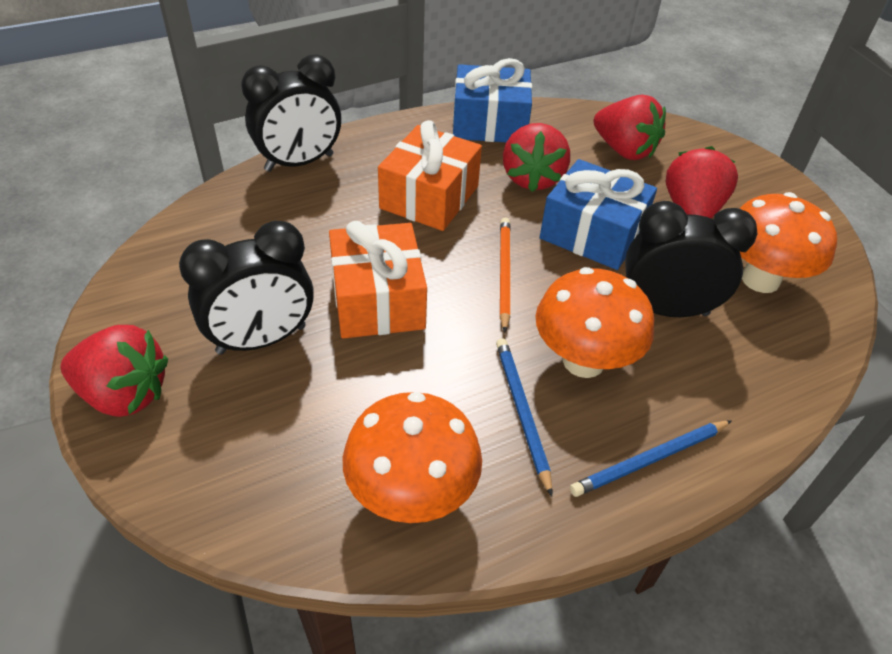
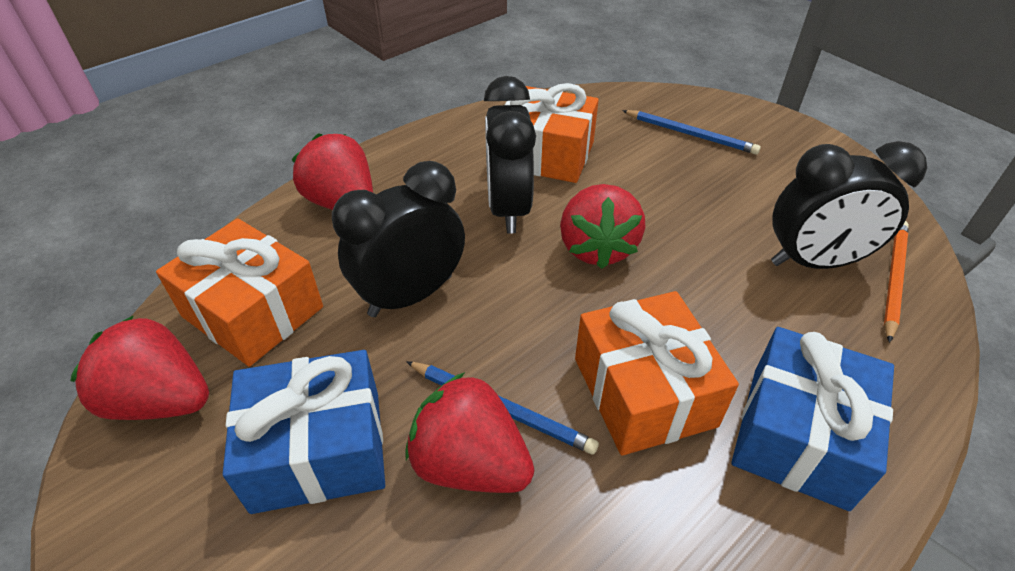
orange gift: [329,221,427,339] [378,120,482,231] = 2 -> [156,218,323,367] [505,83,599,183] [575,291,739,456] = 3
orange mushroom: [343,392,482,523] [536,267,654,378] [739,192,837,293] = 3 -> none = 0

